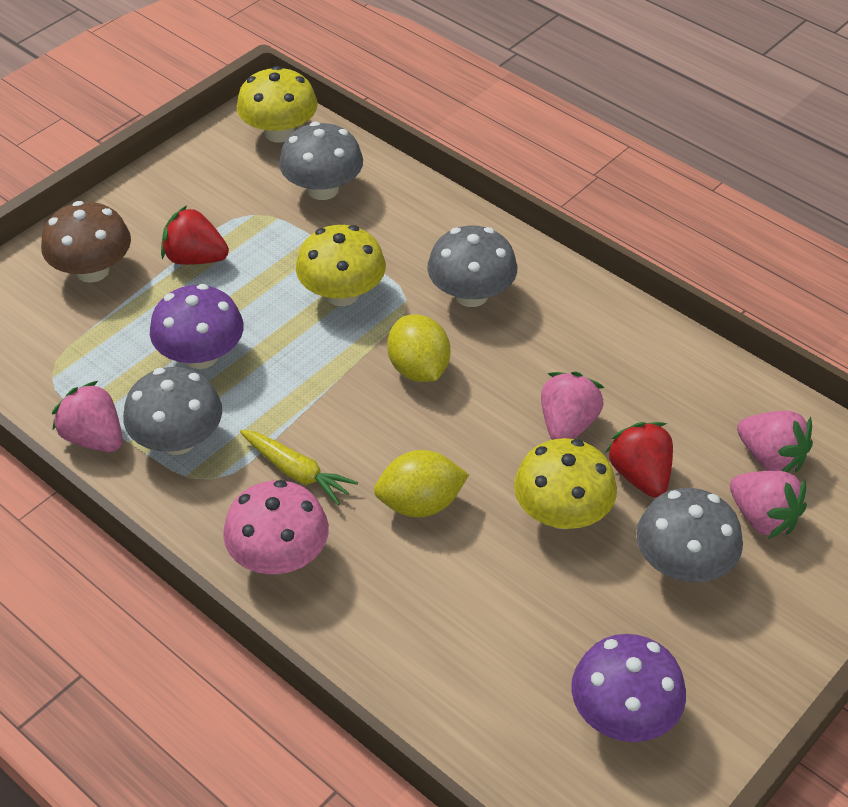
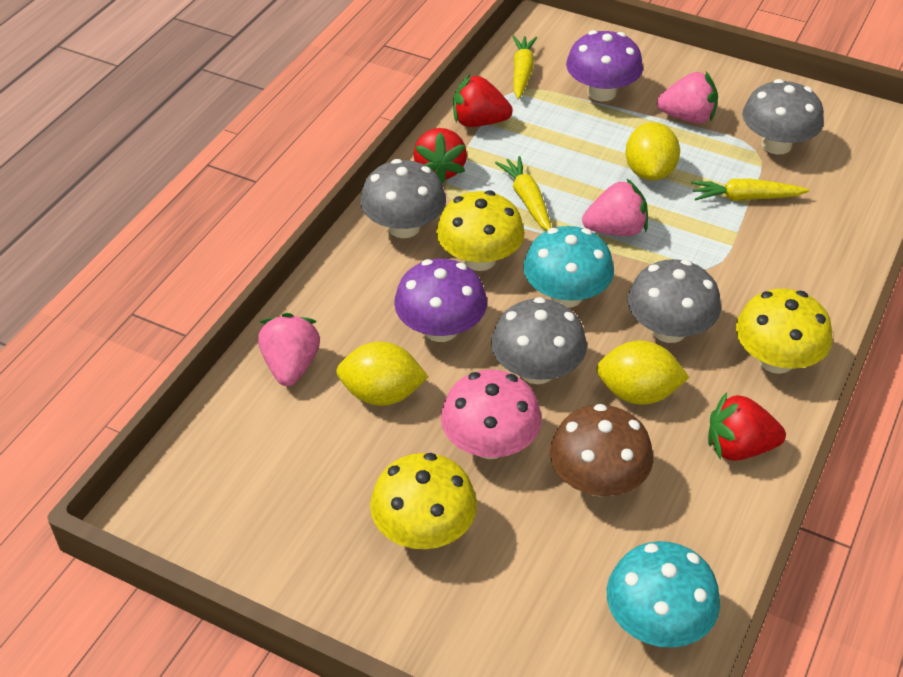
pink strawberry: [52,381,123,452] [541,371,604,440] [730,471,807,539] [737,411,813,473] = 4 -> [258,313,320,386] [582,178,648,236] [657,72,718,124] = 3
red strawberry: [161,206,229,265] [605,422,673,498] = 2 -> [413,128,467,183] [453,74,513,127] [708,392,786,461] = 3
turquoise mushroom: none = 0 -> [523,226,614,308] [607,541,720,648] = 2
yellow carrot: [240,430,358,505] = 1 -> [495,156,551,231] [512,36,537,99] [691,179,809,201] = 3
yellow lemon: [374,450,469,518] [387,314,450,382] = 2 -> [336,342,428,406] [596,340,690,405] [625,122,680,181] = 3

